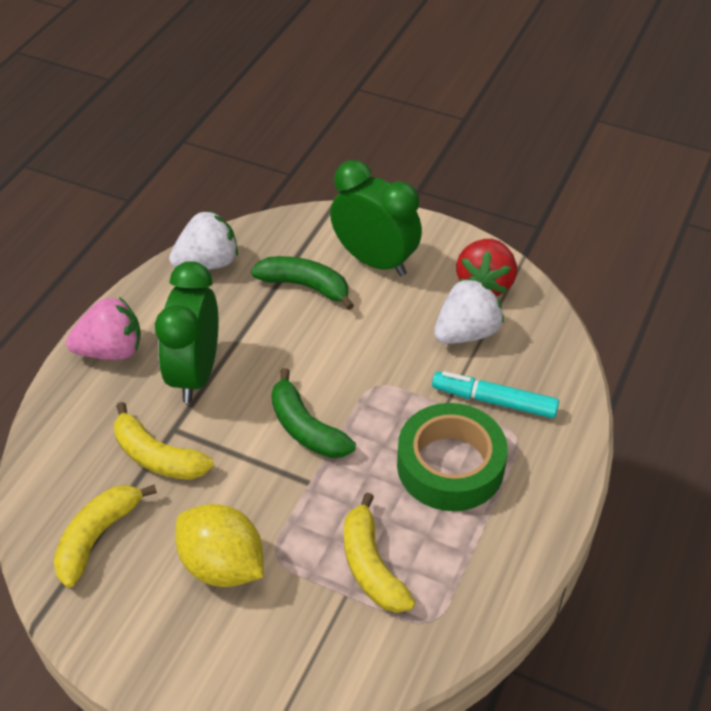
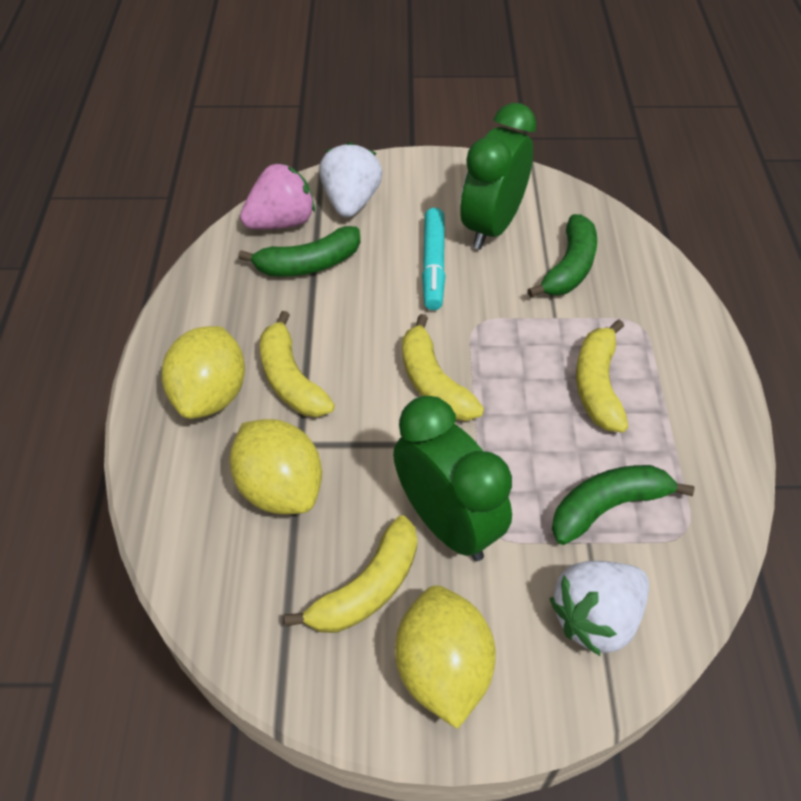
green banana: [251,256,354,310] [271,368,356,458] = 2 -> [238,226,360,277] [527,214,597,297] [552,465,695,545] = 3
green tape: [397,403,508,511] = 1 -> none = 0
red strawberry: [456,239,517,296] = 1 -> none = 0
yellow banana: [53,484,157,588] [114,402,214,480] [344,493,415,613] = 3 -> [260,311,335,417] [284,515,417,633] [402,314,484,421] [576,320,628,432] = 4
yellow lemon: [175,504,264,587] = 1 -> [162,326,245,419] [229,419,322,514] [395,586,496,729] = 3

